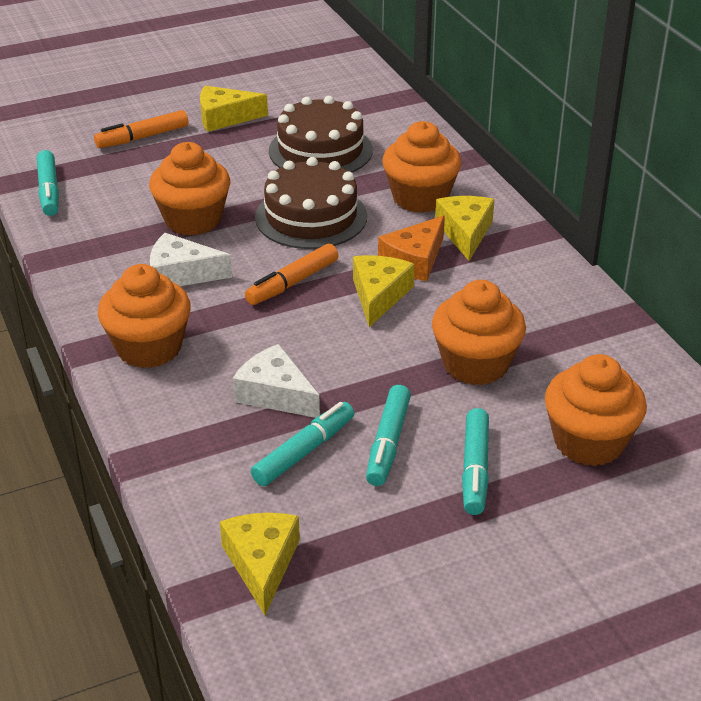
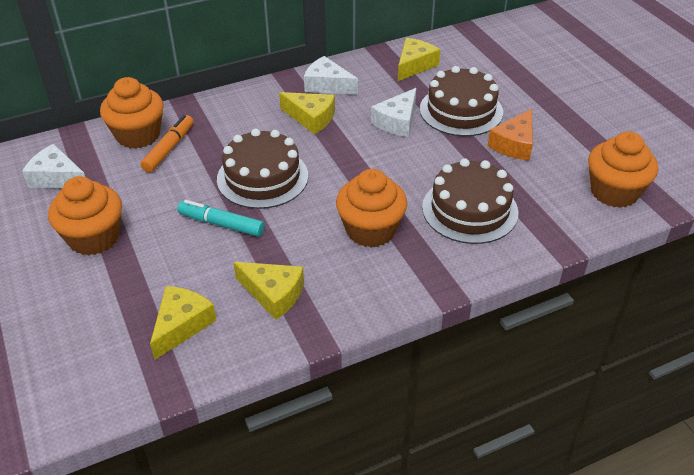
brown cake: [255,157,367,249] [269,96,373,172] = 2 -> [217,128,308,209] [420,66,503,136] [422,158,518,244] = 3
orange cupcake: [98,264,191,368] [149,142,230,236] [382,121,461,213] [432,280,526,385] [545,354,647,466] = 5 -> [48,176,122,256] [100,77,164,149] [336,169,407,248] [588,132,658,208] = 4
orange marker: [94,110,188,148] [245,244,339,305] = 2 -> [140,115,194,172] = 1
turquoise marker: [37,150,59,216] [251,402,354,486] [366,385,411,486] [462,408,489,515] = 4 -> [177,200,265,237] = 1
white cheese: [150,233,232,286] [233,344,320,418] = 2 -> [22,144,85,188] [304,56,358,95] [371,88,416,137] = 3

